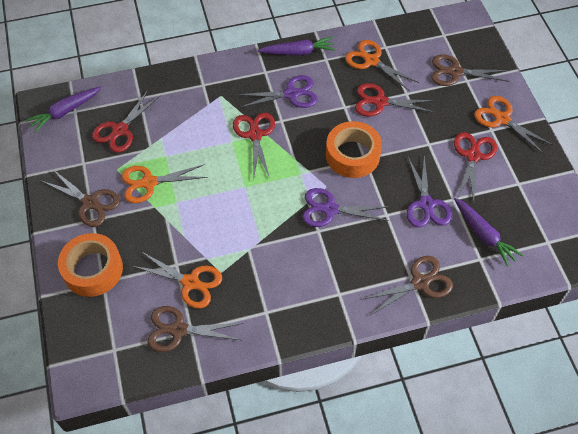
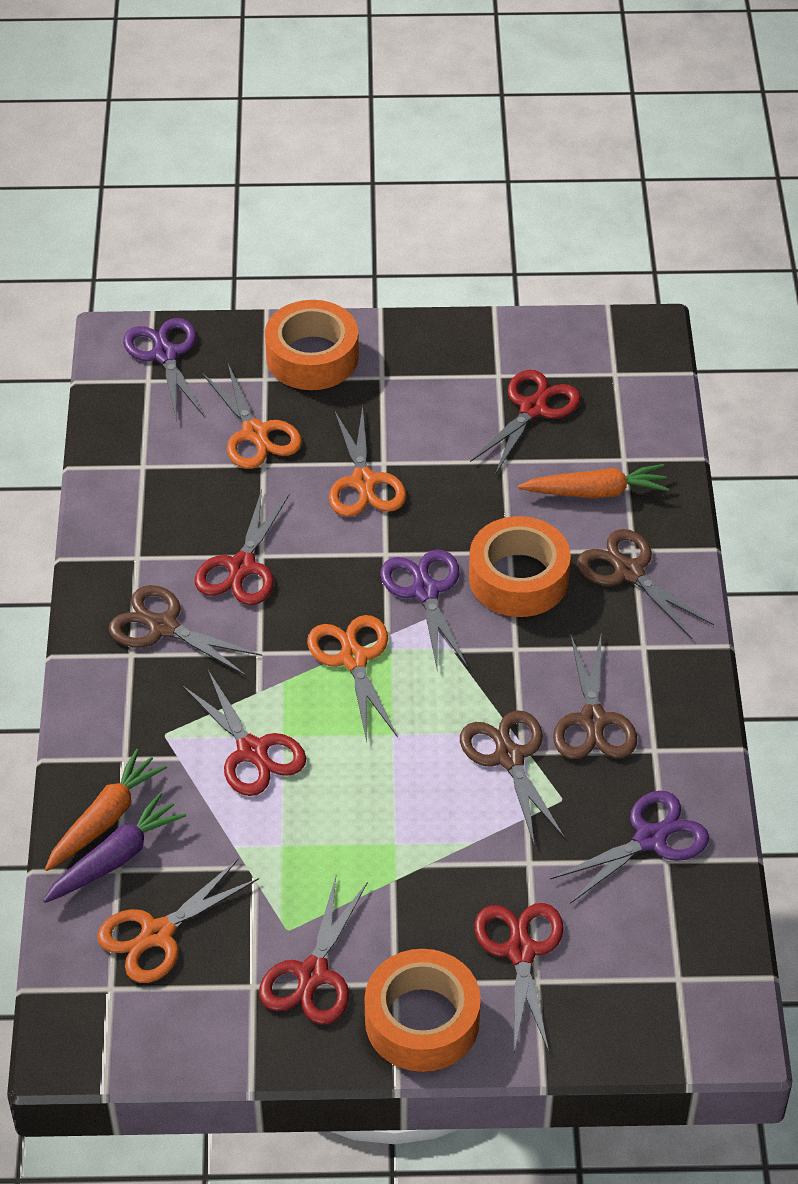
orange carrot: none = 0 -> [45,749,167,871] [518,464,669,498] = 2
orange tape: [58,233,123,297] [326,121,382,178] = 2 -> [265,300,359,390] [365,949,481,1072] [469,516,571,617] = 3
purple carrot: [25,87,101,133] [258,37,336,56] [454,198,523,267] = 3 -> [43,792,186,903] = 1
red scissors: [92,90,160,153] [233,113,275,181] [355,83,435,117] [454,132,497,202] = 4 -> [181,670,306,796] [195,490,290,605] [259,876,368,1025] [470,370,581,475] [475,903,564,1053] = 5

